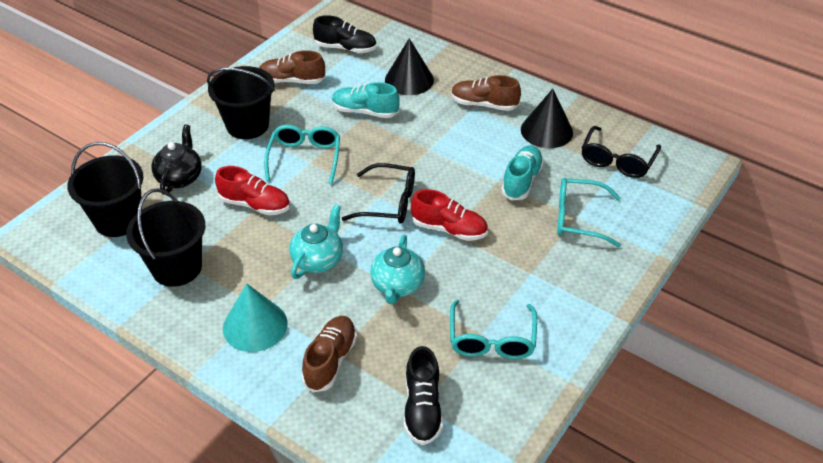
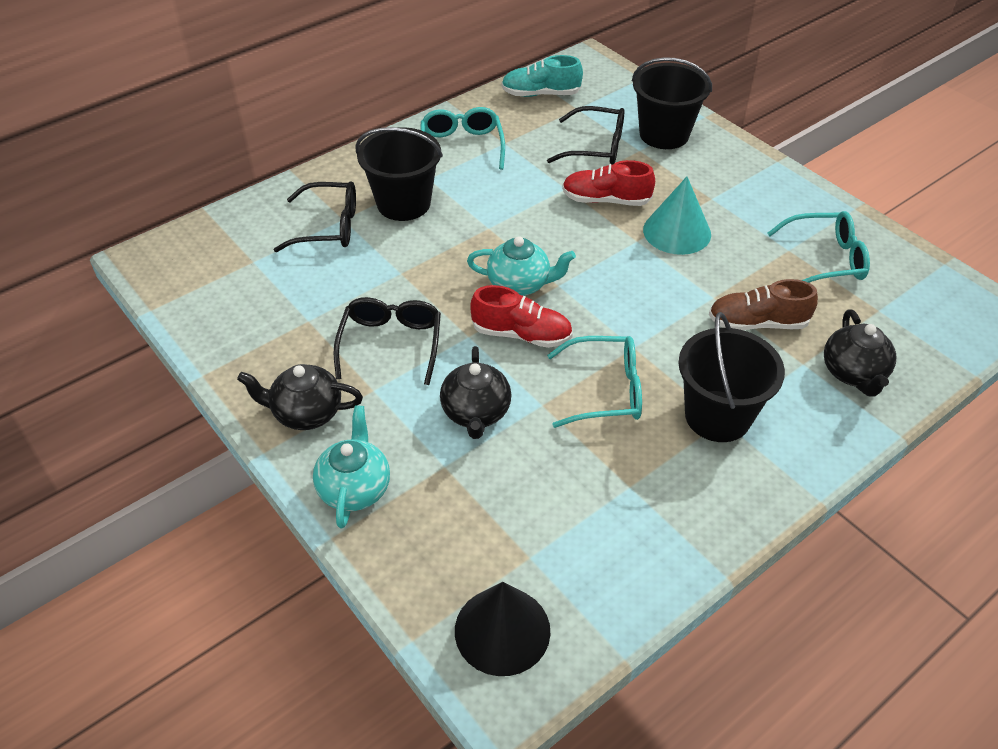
black cone: [385,38,434,95] [521,89,573,148] = 2 -> [455,582,550,676] = 1
black glasses: [342,163,415,224] [582,126,661,178] = 2 -> [274,181,356,252] [333,297,441,385] [547,106,625,165] = 3
black shoe: [313,15,377,53] [404,346,443,445] = 2 -> none = 0
black teapot: [151,124,202,195] = 1 -> [237,364,363,430] [440,346,511,439] [824,309,896,397] = 3
brown shoe: [259,50,326,84] [302,316,357,392] [451,75,521,111] = 3 -> [709,279,818,330] = 1
turquoise shoe: [332,82,400,118] [501,145,544,201] = 2 -> [501,55,583,97] = 1

